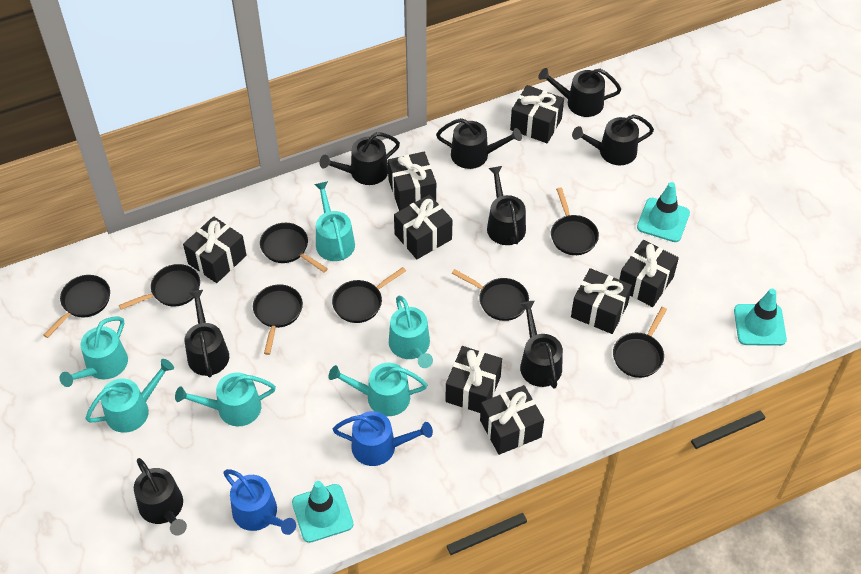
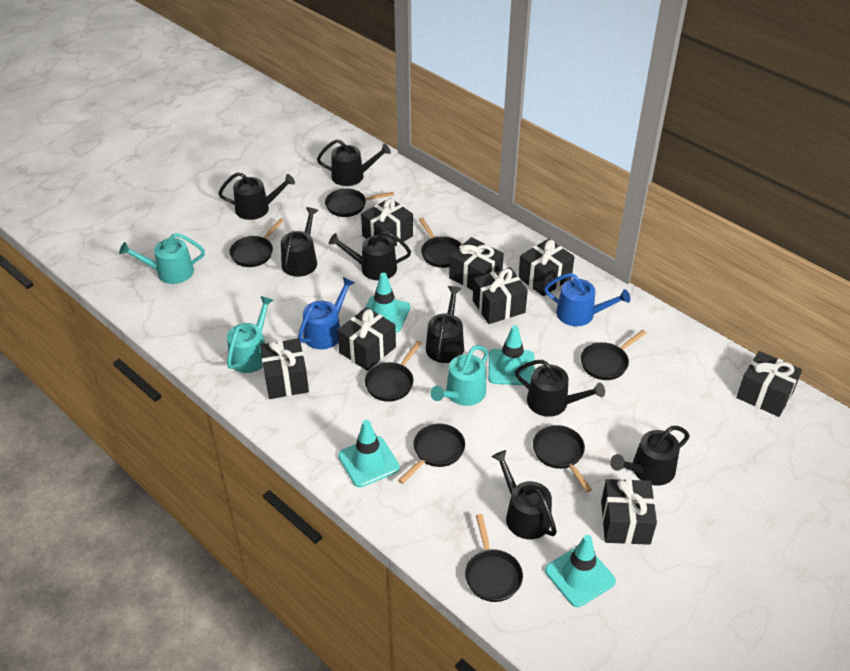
turquoise traffic cone: [292,481,354,543] [637,182,690,242] [734,289,787,346] = 3 -> [338,420,400,487] [364,273,410,333] [488,325,534,385] [545,535,616,607] = 4
turquoise watering can: [59,316,128,387] [85,359,174,433] [175,372,276,426] [314,181,355,261] [328,363,427,416] [389,296,433,368] = 6 -> [119,233,205,284] [227,296,273,373] [430,345,488,406] = 3

